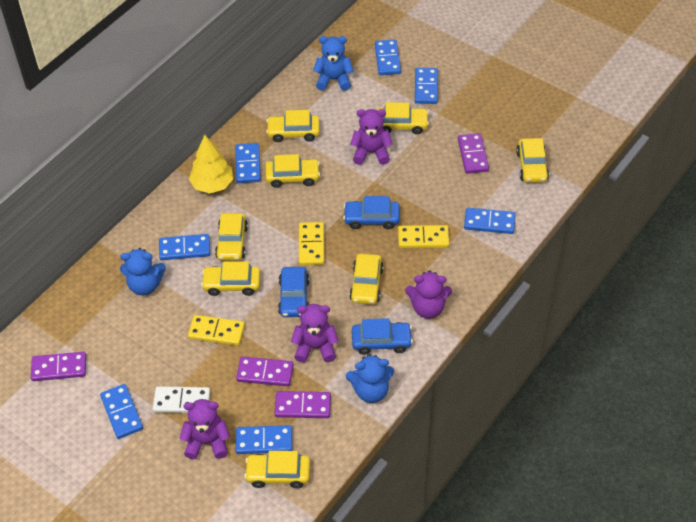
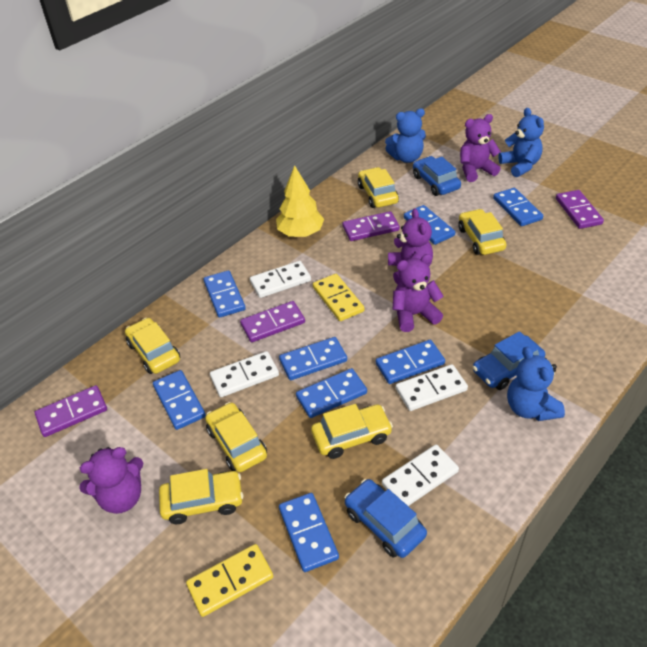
blue domino: [100,384,143,439] [159,234,210,260] [235,143,261,183] [236,425,292,454] [375,40,401,75] [415,68,438,104] [464,208,516,234] = 7 -> [153,370,206,430] [203,270,246,318] [279,337,347,380] [279,493,339,572] [296,368,367,418] [376,340,445,384] [404,205,455,245] [493,188,543,226] = 8
white domino: [153,386,210,413] = 1 -> [210,351,279,397] [250,261,311,298] [382,445,459,506] [396,364,468,411] = 4
yellow car: [201,261,261,296] [215,213,248,261] [244,451,310,488] [265,154,320,188] [266,110,320,142] [349,254,384,304] [377,102,429,134] [516,138,549,183] = 8 -> [125,318,181,374] [159,469,243,524] [205,402,267,472] [311,404,393,459] [358,167,399,208] [458,209,506,255] = 6
yellow domino: [188,315,245,346] [299,222,324,265] [398,225,449,248] = 3 -> [186,544,273,617] [313,274,364,321] = 2

